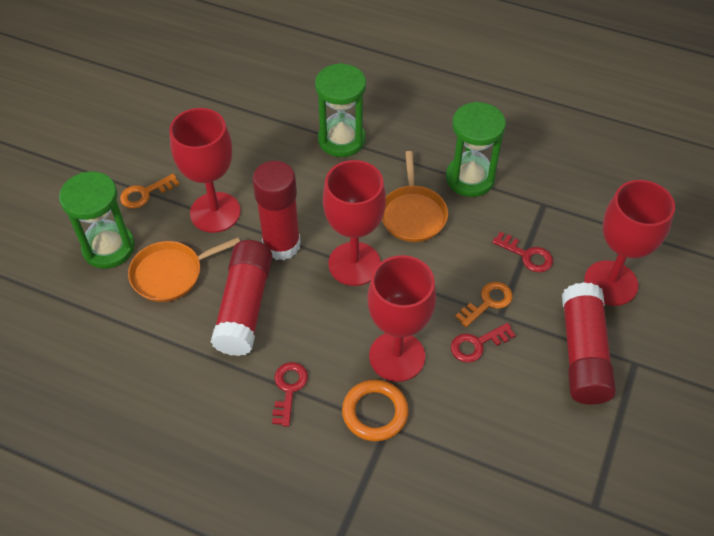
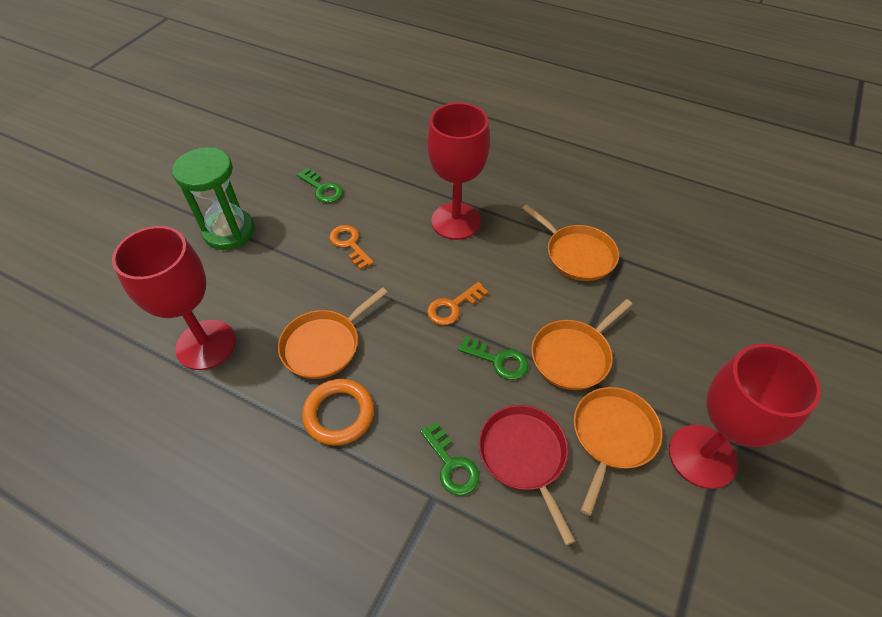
green hourglass: [59,172,135,269] [315,63,366,157] [446,102,506,197] = 3 -> [172,147,255,250] = 1
green key: none = 0 -> [297,168,343,203] [420,422,479,496] [458,336,528,380] = 3
orange pan: [128,237,240,302] [382,151,448,242] = 2 -> [278,287,388,379] [522,204,619,281] [531,299,633,390] [574,387,663,516] = 4
red glue stick: [211,240,272,356] [252,161,301,260] [562,282,616,405] = 3 -> none = 0
red goblet: [170,108,240,233] [323,160,386,286] [367,255,436,382] [584,180,675,306] = 4 -> [112,226,236,370] [427,103,490,240] [669,344,821,489] = 3
red key: [272,362,308,427] [451,323,516,363] [492,232,553,272] = 3 -> none = 0
red pan: none = 0 -> [479,405,575,545] = 1

